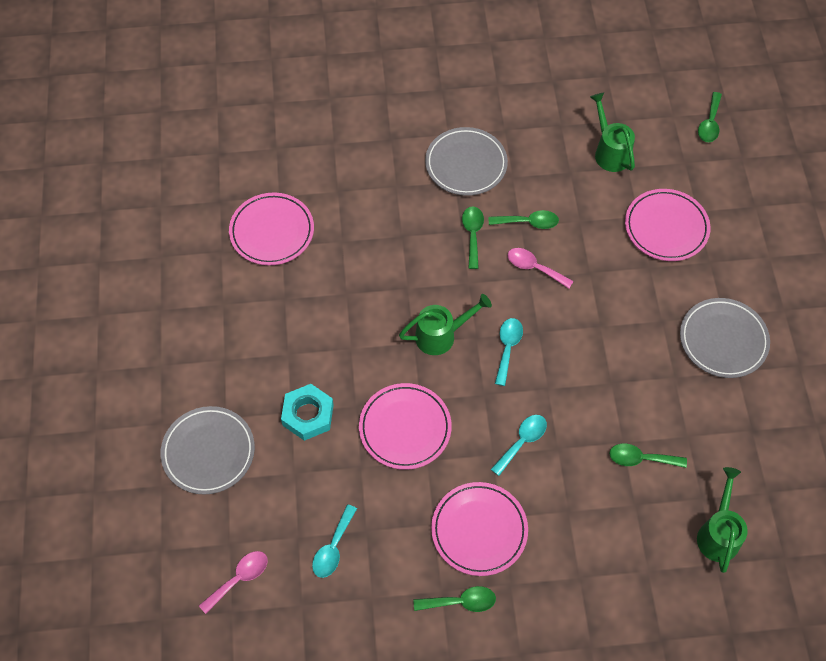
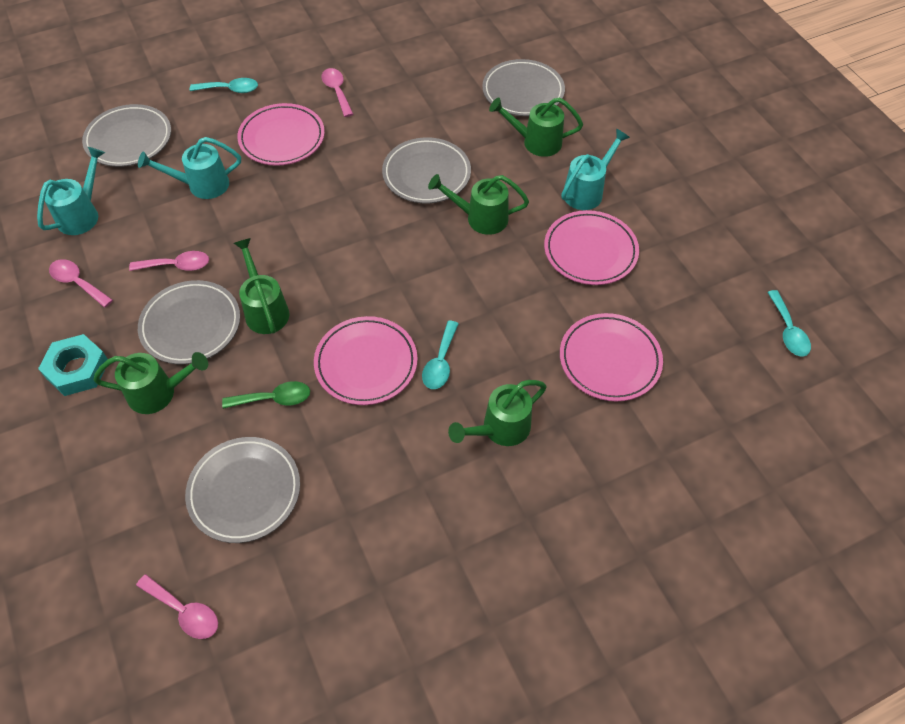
green spoon: [413,586,496,612] [462,206,484,269] [489,210,559,229] [609,444,687,468] [698,92,722,142] = 5 -> [222,381,310,409] = 1
green watering can: [399,294,492,355] [590,93,635,172] [697,467,748,573] = 3 -> [94,352,208,414] [234,238,290,334] [428,174,529,235] [448,380,547,446] [489,97,583,157] = 5
grey plate: [161,406,255,495] [425,127,508,196] [680,298,770,378] = 3 -> [82,104,171,167] [138,280,240,364] [185,437,300,543] [382,137,471,203] [482,59,565,116] = 5
pink spoon: [199,551,268,614] [508,248,574,288] = 2 -> [49,259,113,308] [129,251,209,271] [136,574,218,639] [321,68,353,117] = 4
turquoise watering can: none = 0 -> [37,147,105,235] [138,137,241,199] [561,129,630,210] = 3

